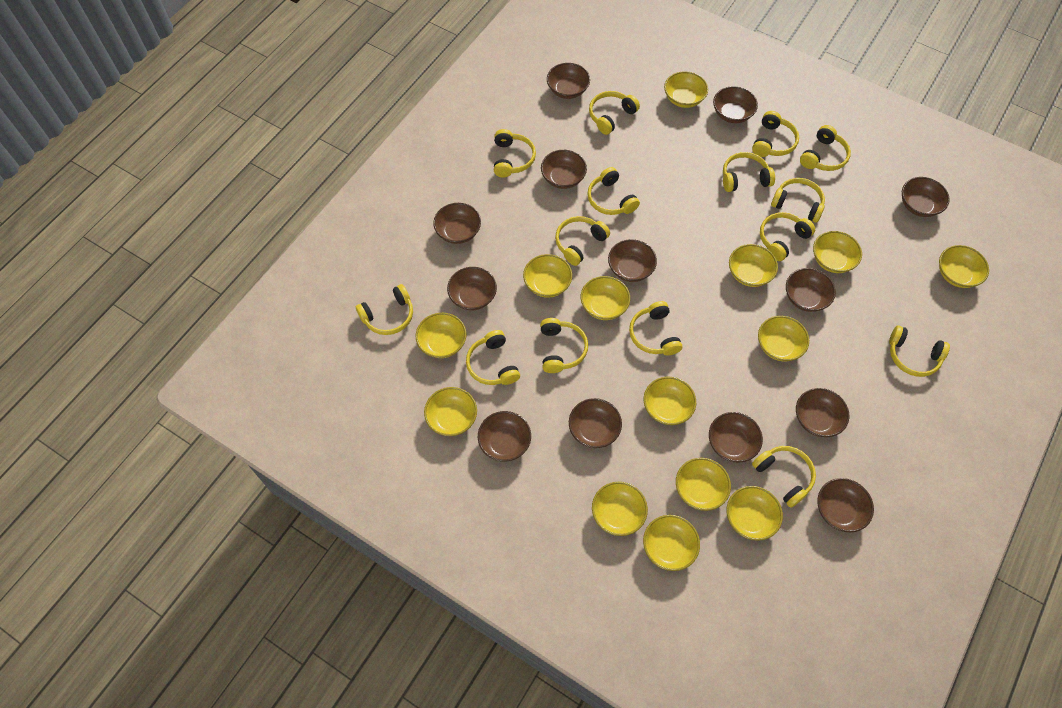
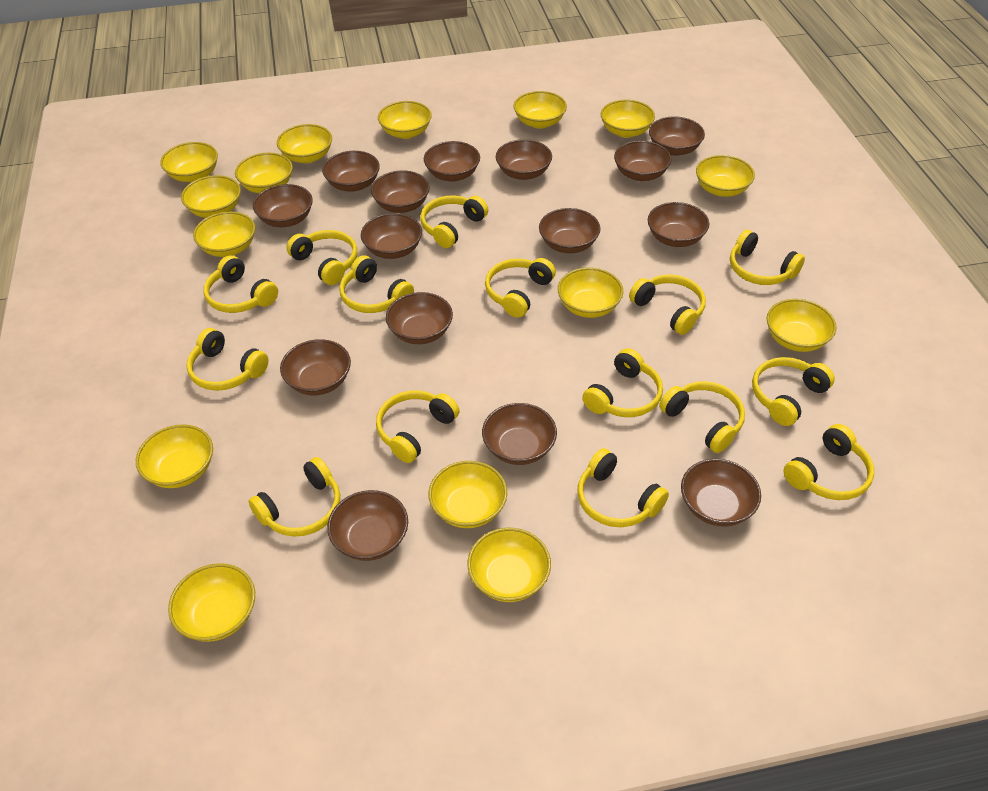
brown bowl: [433,203,481,244] [447,267,497,310] [478,411,531,462] [541,150,587,189] [547,63,590,99] [569,398,622,448] [608,239,657,282] [709,412,763,463] [713,86,758,123] [786,268,836,312] [796,388,849,437] [817,478,874,532] [902,177,950,217] = 13 -> [253,184,313,227] [280,339,351,395] [322,151,380,192] [327,490,408,561] [361,213,422,259] [371,170,430,213] [386,292,453,344] [424,141,480,182] [482,403,557,465] [496,139,552,180] [539,208,600,253] [614,141,672,181] [648,202,709,247] [649,116,705,156] [681,459,761,527] = 15
yellow bowl: [416,313,466,358] [424,387,477,436] [523,254,572,298] [581,276,630,320] [592,482,648,536] [643,515,700,571] [644,377,696,425] [664,71,708,108] [676,458,731,511] [727,486,783,541] [729,244,778,287] [758,316,809,361] [813,231,862,273] [939,245,989,288] = 14 -> [136,424,213,488] [160,142,218,182] [168,563,255,642] [181,175,241,218] [193,212,255,257] [235,153,293,193] [277,124,332,163] [378,101,432,139] [429,461,507,528] [467,528,551,602] [513,91,567,129] [558,268,623,318] [601,100,655,138] [696,155,755,197] [767,299,836,352] = 15

